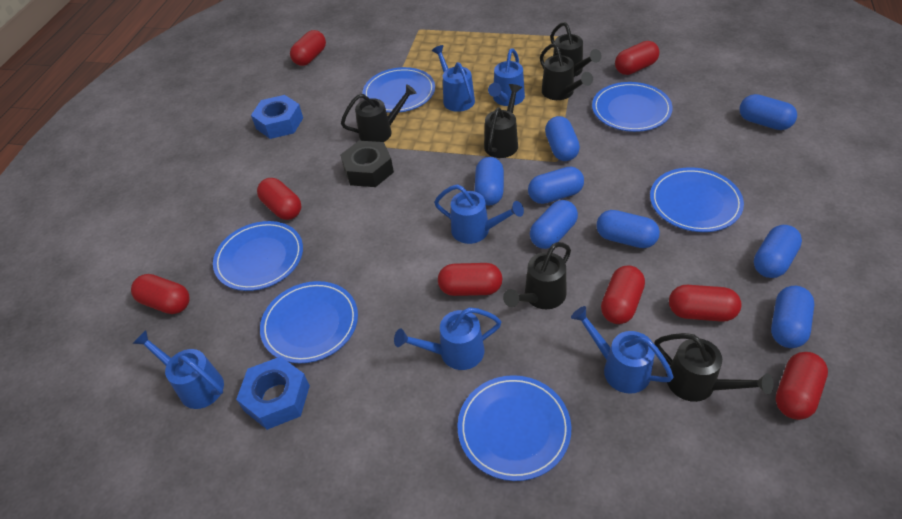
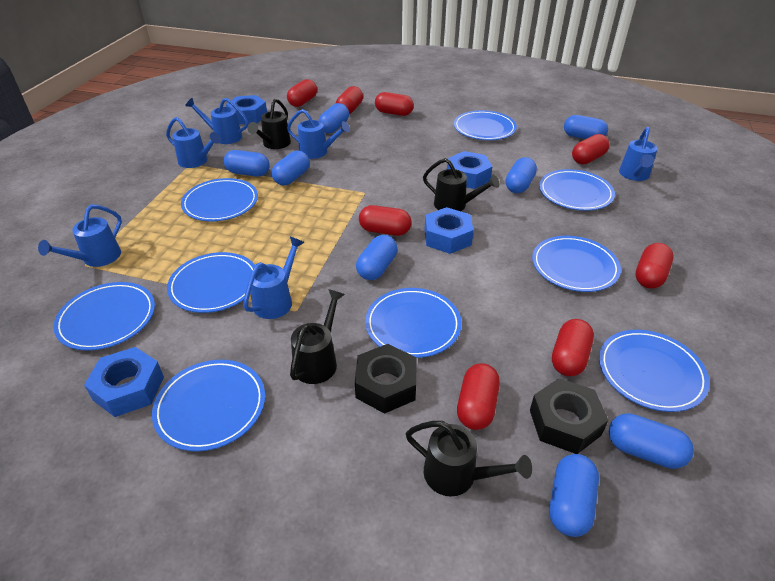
black nut: [340,141,394,187] = 1 -> [355,344,417,414] [530,378,609,454] = 2
black watering can: [341,84,417,142] [484,84,522,158] [503,242,571,309] [540,43,593,100] [550,22,602,77] [655,333,774,402] = 6 -> [247,99,291,149] [290,289,345,384] [405,421,532,497] [423,158,500,211] = 4
blue nut: [236,356,310,430] [251,95,303,139] = 2 -> [84,347,164,417] [226,95,267,124] [425,207,474,254] [447,151,493,189] = 4
blue plate: [213,221,303,291] [260,281,358,363] [362,67,435,113] [458,375,571,481] [592,82,673,132] [650,167,744,232] = 6 -> [53,282,155,351] [152,360,265,451] [167,252,255,313] [181,178,258,221] [365,288,462,358] [454,110,517,140] [532,236,621,292] [539,169,615,211] [599,330,710,412] = 9

